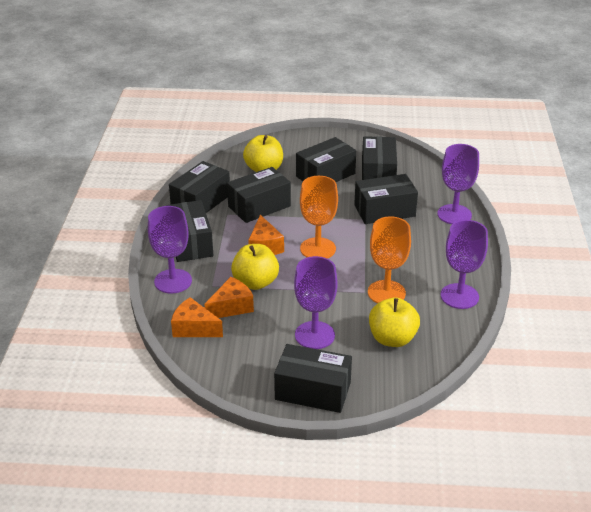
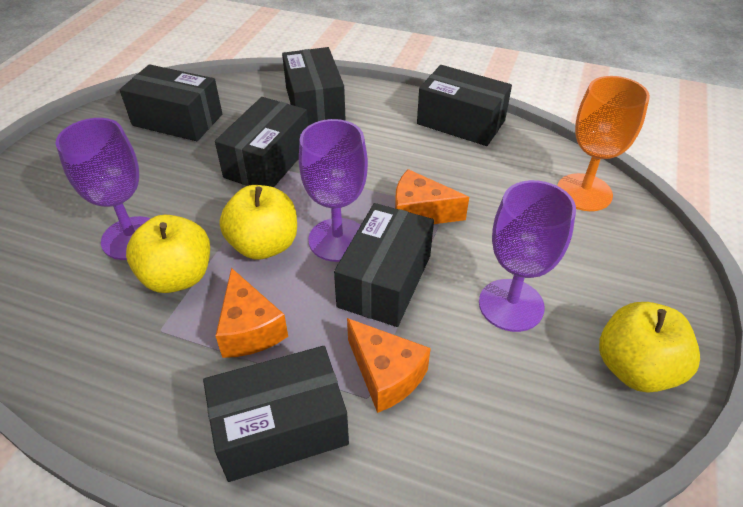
black box: [166,200,213,262] [169,161,230,213] [227,167,291,223] [274,344,352,413] [296,137,356,182] [354,174,418,224] [362,136,397,180] = 7 -> [120,64,222,141] [203,346,349,482] [215,97,308,187] [282,47,346,126] [334,203,434,327] [417,65,512,146] = 6
orange goblet: [300,176,338,258] [368,216,411,303] = 2 -> [557,76,650,211] = 1
purple goblet: [148,206,192,293] [294,256,337,349] [437,144,479,224] [441,220,488,309] = 4 -> [55,118,151,260] [299,119,368,262] [479,180,576,332] = 3

